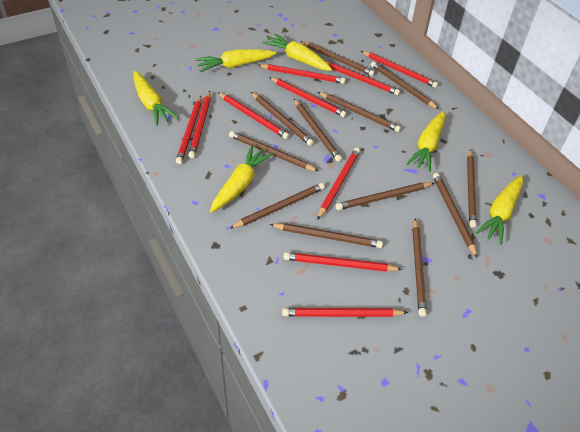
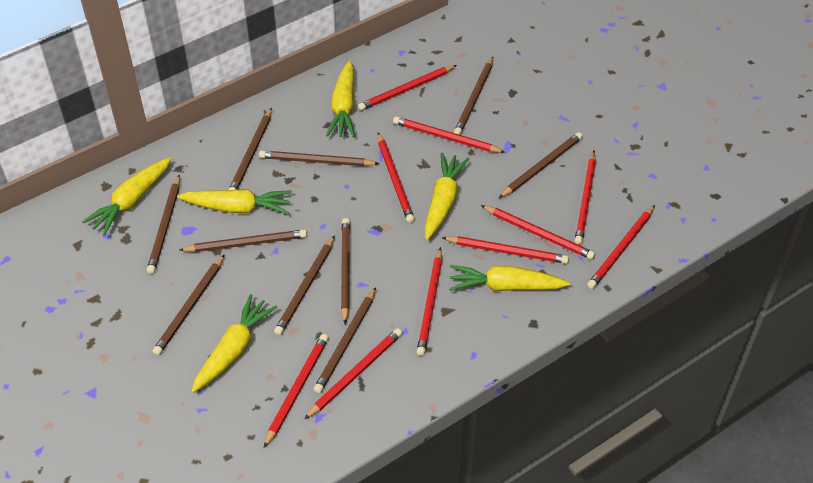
brown pencil: [229,131,318,171] [229,183,325,229] [251,92,314,146] [269,223,383,248] [294,99,342,162] [301,41,375,76] [318,92,401,132] [336,182,434,210] [371,61,439,109] [412,218,427,317] [433,173,478,258] [467,149,477,228] = 12 -> [147,175,180,274] [153,254,225,355] [180,229,307,252] [229,108,272,190] [259,150,380,166] [274,235,335,335] [314,287,376,393] [341,218,350,324] [454,57,493,135] [499,132,583,198] = 10

